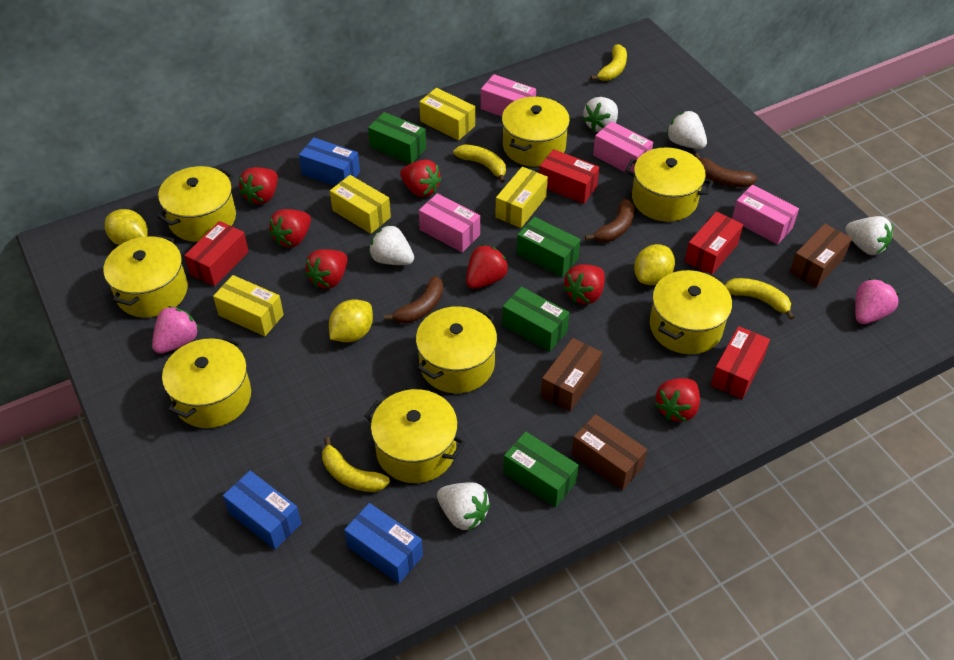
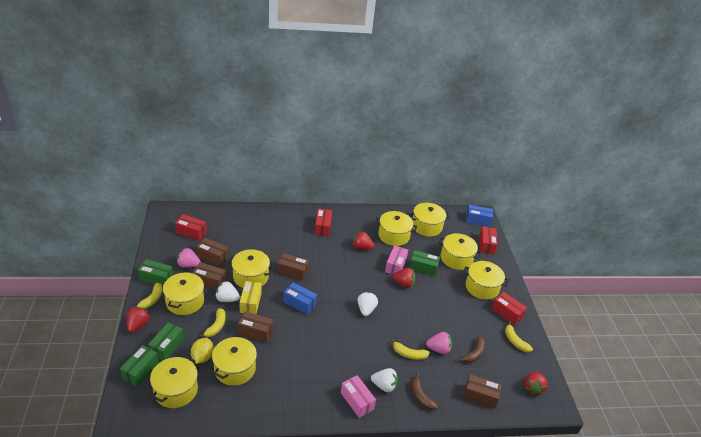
blue box: [223,471,301,550] [299,138,360,186] [344,503,423,584] = 3 -> [283,282,317,315] [466,205,493,227] = 2
brown banana: [384,276,443,324] [585,199,634,242] [694,153,757,187] = 3 -> [411,373,438,410] [459,336,485,363] = 2
brown box: [541,338,602,412] [571,414,647,490] [790,224,852,288] = 3 -> [193,262,226,290] [196,238,229,266] [238,311,273,342] [277,253,309,281] [463,374,501,409] = 5
pink box: [419,193,480,253] [481,74,536,117] [593,121,653,174] [732,185,799,244] = 4 -> [341,375,376,418] [385,245,408,275] = 2
red strawberry: [239,167,278,204] [269,209,311,247] [305,249,348,289] [400,159,442,197] [466,245,508,289] [563,264,605,304] [655,378,700,422] = 7 -> [127,307,150,333] [353,231,375,250] [392,268,415,288] [524,371,548,395] = 4
white strawberry: [369,225,414,265] [437,482,490,531] [583,97,618,132] [667,111,707,149] [845,216,893,255] = 5 -> [215,281,240,302] [357,292,378,316] [371,368,398,393] = 3
yellow box: [213,275,284,336] [330,175,391,234] [419,88,475,140] [495,167,548,228] = 4 -> [239,281,262,314] = 1
yellow lemon: [105,209,148,245] [329,299,373,342] [634,244,675,285] = 3 -> [191,338,214,364] = 1

